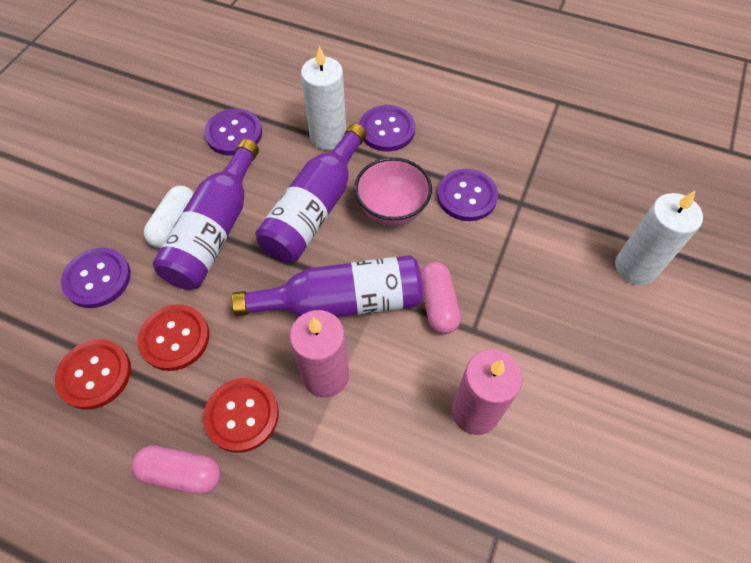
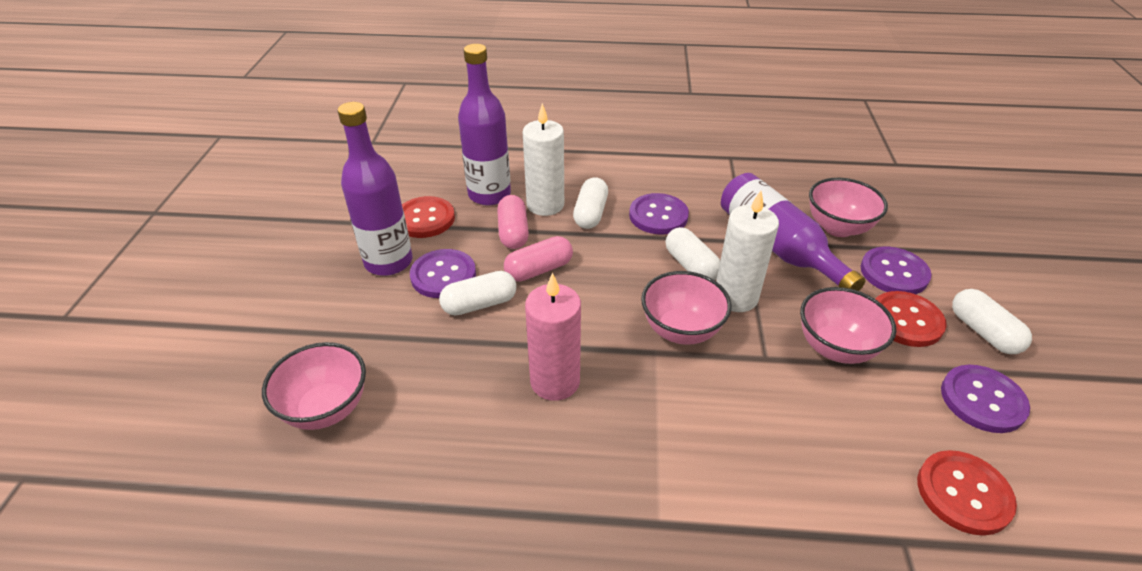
pink bowl: [354,157,432,226] = 1 -> [262,342,366,430] [641,271,731,345] [800,287,896,364] [809,178,888,237] = 4
pink candle: [290,310,349,398] [452,349,523,435] = 2 -> [525,272,581,401] = 1
white capsule: [144,186,194,248] = 1 -> [439,271,517,315] [573,177,608,229] [666,227,720,280] [952,289,1032,354] = 4

